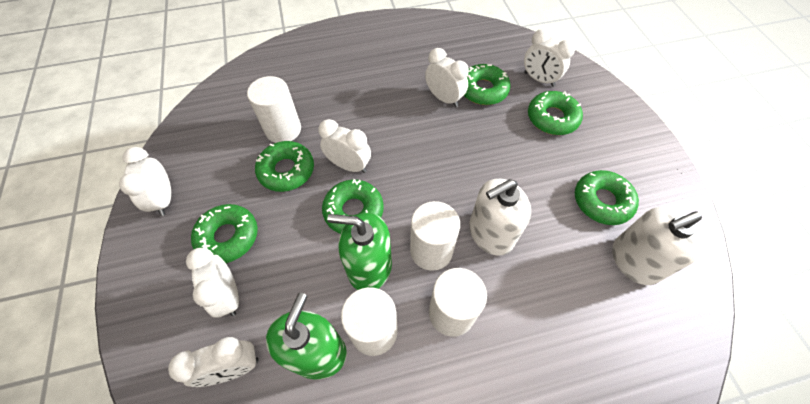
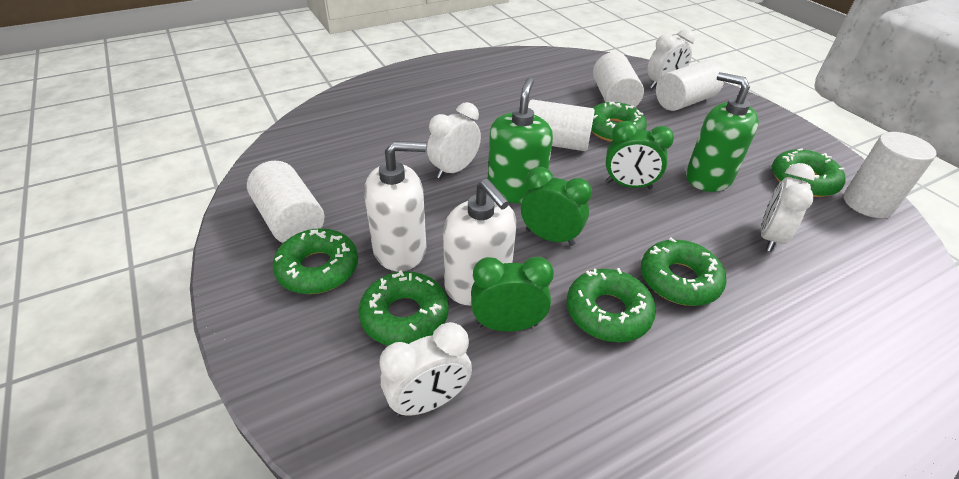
green clock: none = 0 -> [471,257,554,332] [521,167,592,246] [606,121,674,189] = 3
white clock: [119,147,171,216] [168,337,258,387] [186,248,239,318] [318,119,371,173] [425,48,469,107] [524,29,575,87] = 6 -> [380,322,472,416] [427,102,481,179] [648,29,695,89] [761,163,815,252] = 4
white cylinder: [247,76,301,143] [341,287,398,356] [410,201,460,271] [429,268,487,337] = 4 -> [247,161,324,243] [528,100,595,151] [593,52,644,107] [656,60,724,111] [844,132,937,218] = 5

